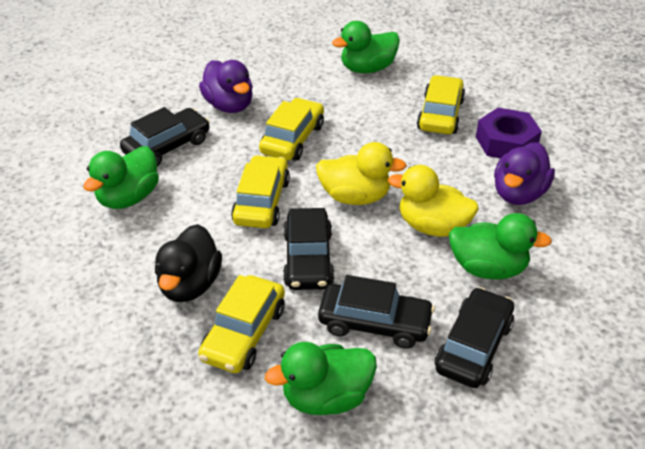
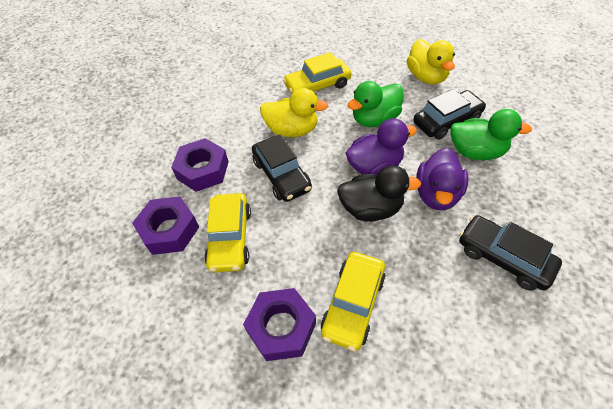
black car: [120,107,210,166] [283,208,335,290] [318,275,435,349] [435,287,514,388] = 4 -> [252,135,312,202] [413,89,486,140] [459,215,562,290] = 3
green duck: [83,146,159,209] [265,342,377,415] [332,21,400,74] [449,213,552,280] = 4 -> [347,81,404,127] [451,109,532,160] = 2
purple nut: [476,108,542,159] = 1 -> [132,196,199,255] [171,138,229,192] [243,288,316,361] = 3
yellow car: [198,275,285,373] [231,155,290,228] [259,98,324,161] [417,75,465,134] = 4 -> [204,193,251,272] [283,52,351,94] [321,252,386,351] = 3

